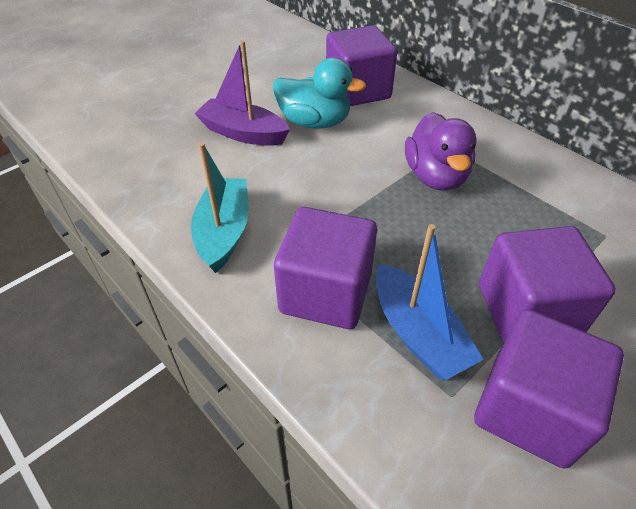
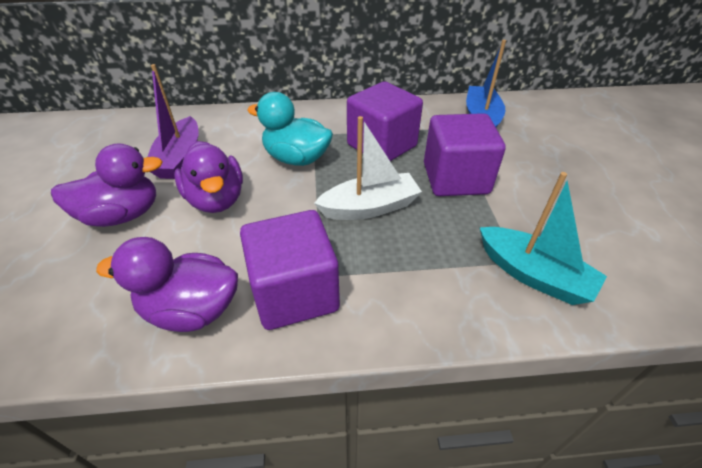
purple cube: [274,207,377,329] [326,25,397,106] [474,309,624,468] [479,226,616,343] = 4 -> [240,210,340,330] [347,81,423,161] [424,113,506,196] = 3
purple duck: [405,112,477,191] = 1 -> [51,143,163,227] [96,237,238,332] [174,141,243,213] = 3
white boat: none = 0 -> [314,116,422,220] = 1

